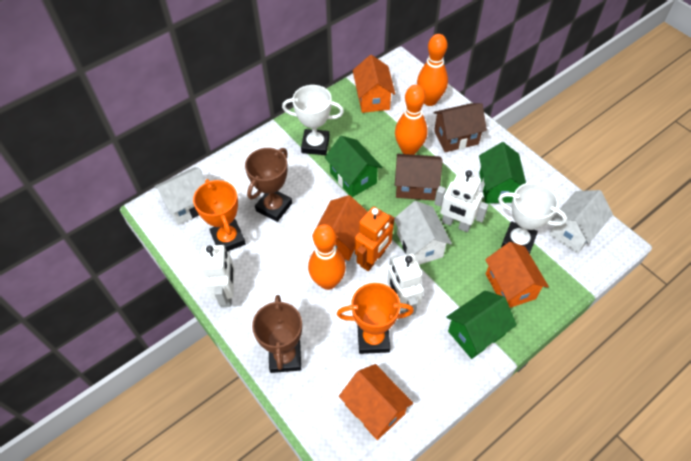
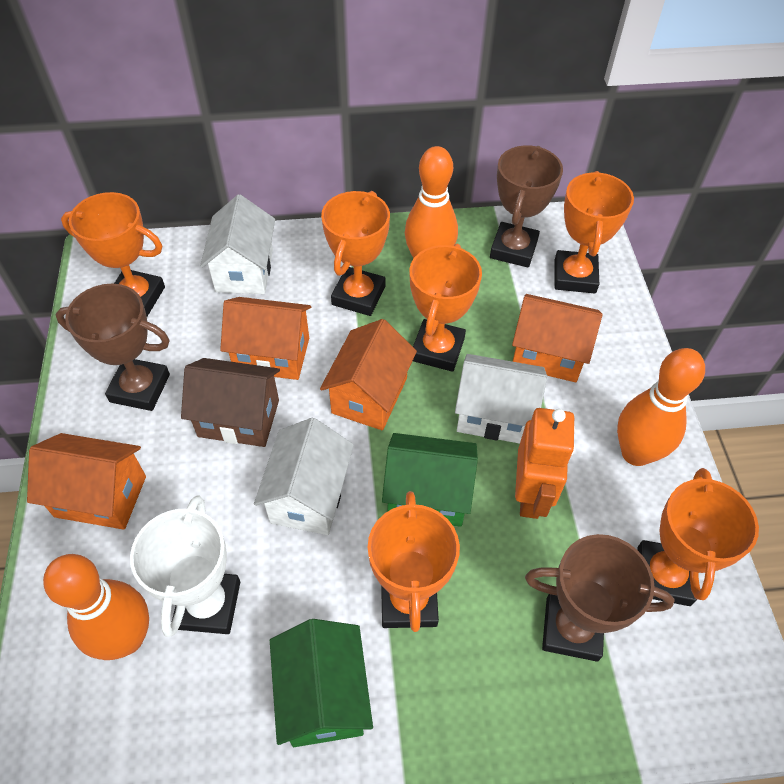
brown house: [395,154,443,200] [433,103,487,152] = 2 -> [181,358,280,447] = 1
brown trophy: [245,148,292,222] [252,295,302,373] = 2 -> [56,284,170,411] [490,145,563,268] [525,534,674,662] = 3
green house: [325,136,382,197] [447,291,517,359] [479,142,526,204] = 3 -> [270,619,373,747] [382,433,478,527] = 2
orange trophy: [193,179,246,252] [337,283,414,354] = 2 -> [61,192,165,316] [321,191,390,316] [368,491,460,632] [409,244,482,372] [554,171,634,293] [637,468,759,606] = 6
white robot: [201,245,235,307] [387,254,424,316] [434,170,488,232] = 3 -> none = 0
white trophy: [282,85,344,155] [498,182,567,254] = 2 -> [130,495,240,637] = 1

